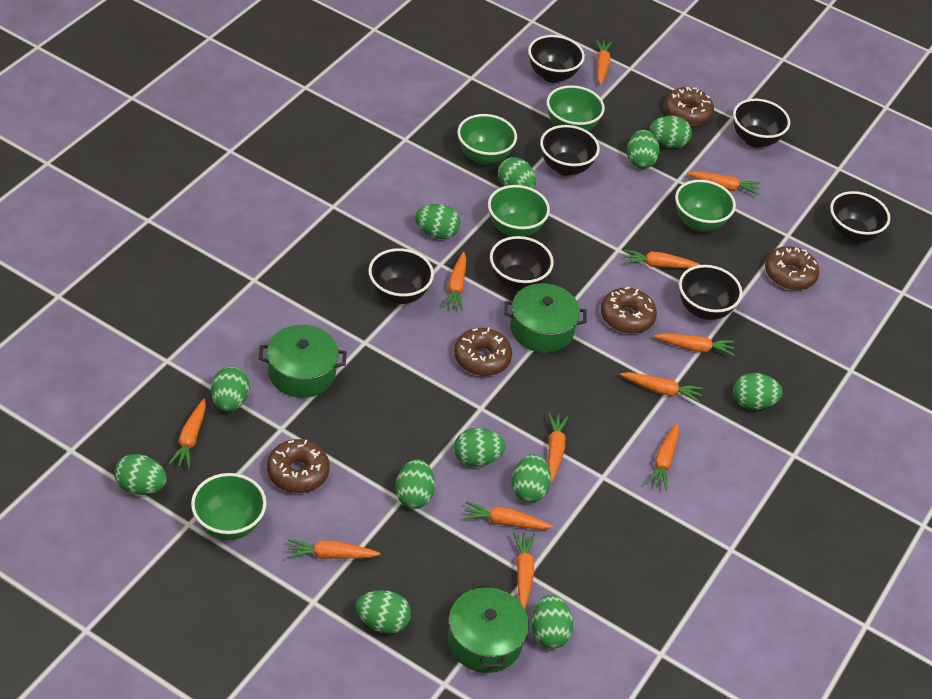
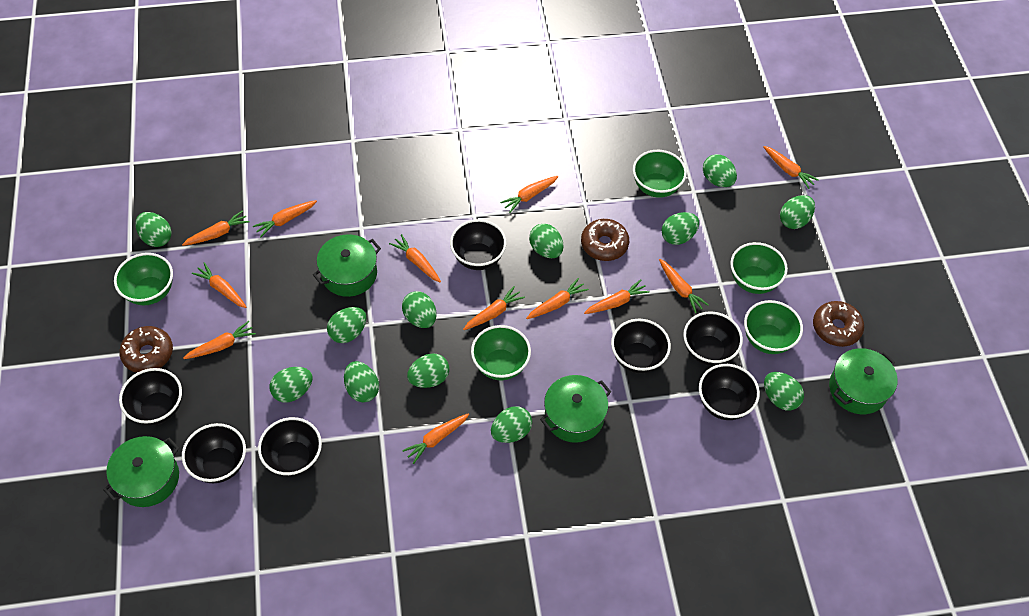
brown donut: [267,439,330,493] [454,327,512,376] [601,287,657,334] [664,87,714,126] [765,246,819,290] = 5 -> [119,326,173,373] [581,219,629,261] [813,301,864,347] = 3
green pot: [259,325,347,398] [448,583,529,673] [504,283,587,353] = 3 -> [104,436,179,507] [313,234,381,297] [540,375,611,443] [829,348,898,414] = 4

